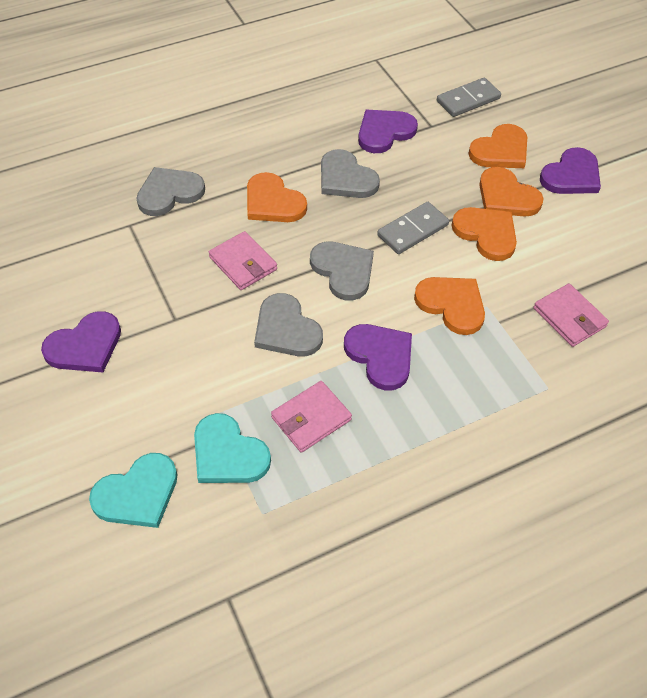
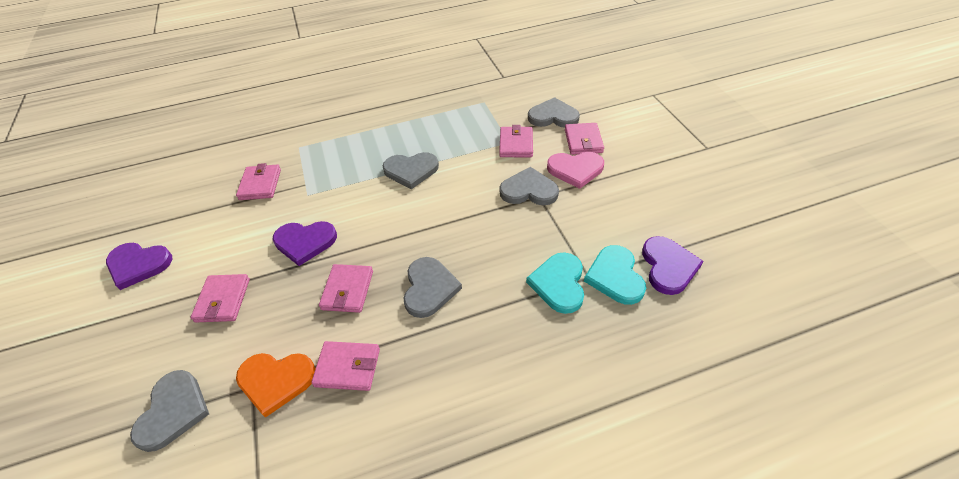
grey domino: [377,202,449,254] [437,78,501,117] = 2 -> none = 0
grey heart: [136,167,205,216] [254,293,323,356] [310,241,374,301] [321,149,380,198] = 4 -> [130,370,209,452] [383,152,439,189] [403,257,462,318] [499,167,559,205] [528,97,580,128] = 5
orange heart: [247,172,307,222] [414,277,485,335] [451,207,517,261] [468,124,527,168] [479,167,543,217] = 5 -> [236,353,316,418] = 1
pink heart: none = 0 -> [547,152,604,189] = 1
pink wallet: [209,231,277,290] [271,381,352,453] [533,284,609,347] = 3 -> [191,274,250,322] [236,163,281,200] [311,341,380,391] [319,264,373,313] [499,125,533,157] [565,123,604,155] = 6
purple heart: [41,311,121,372] [344,324,412,391] [358,110,418,153] [540,147,601,194] = 4 -> [106,243,172,290] [273,221,337,266] [642,236,704,295] = 3

